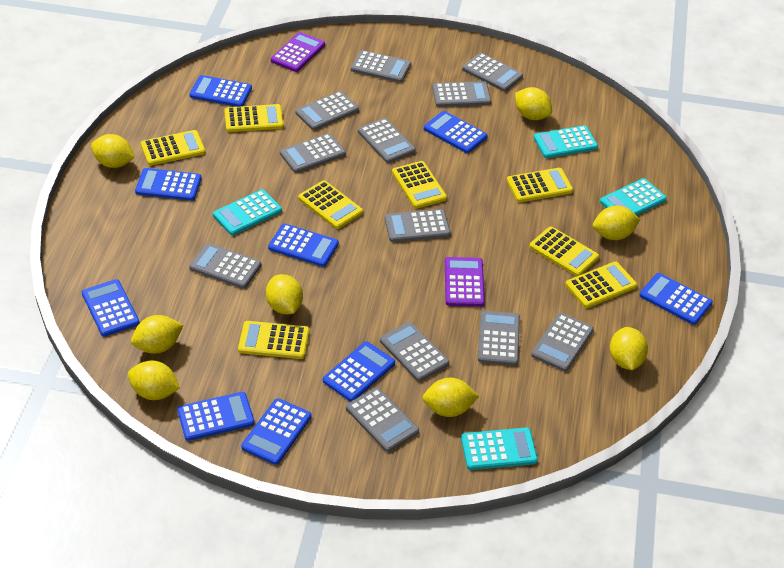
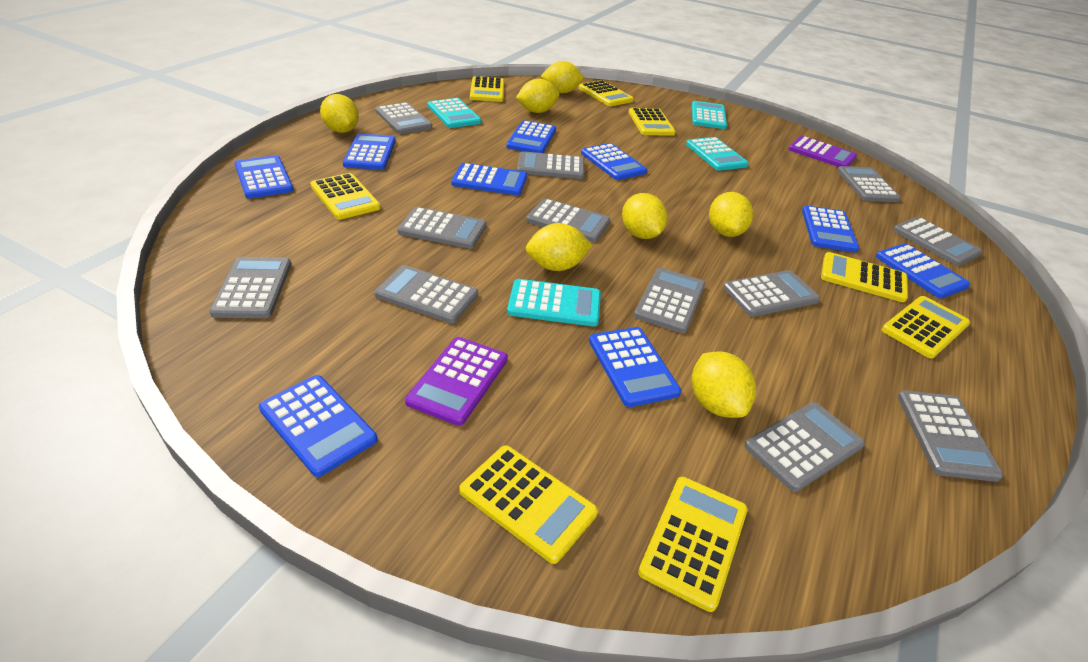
yellow lemon: [91,134,135,168] [128,361,180,400] [131,315,183,354] [266,274,303,314] [423,378,479,417] [515,87,552,120] [593,206,641,240] [610,327,648,370] = 8 -> [320,94,359,133] [516,79,559,113] [526,223,592,271] [540,61,583,93] [622,193,668,239] [692,351,756,418] [709,192,753,237] = 7

